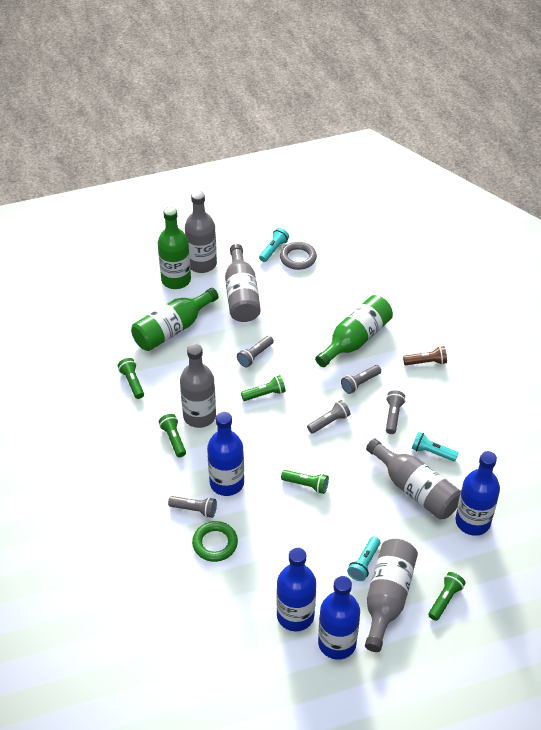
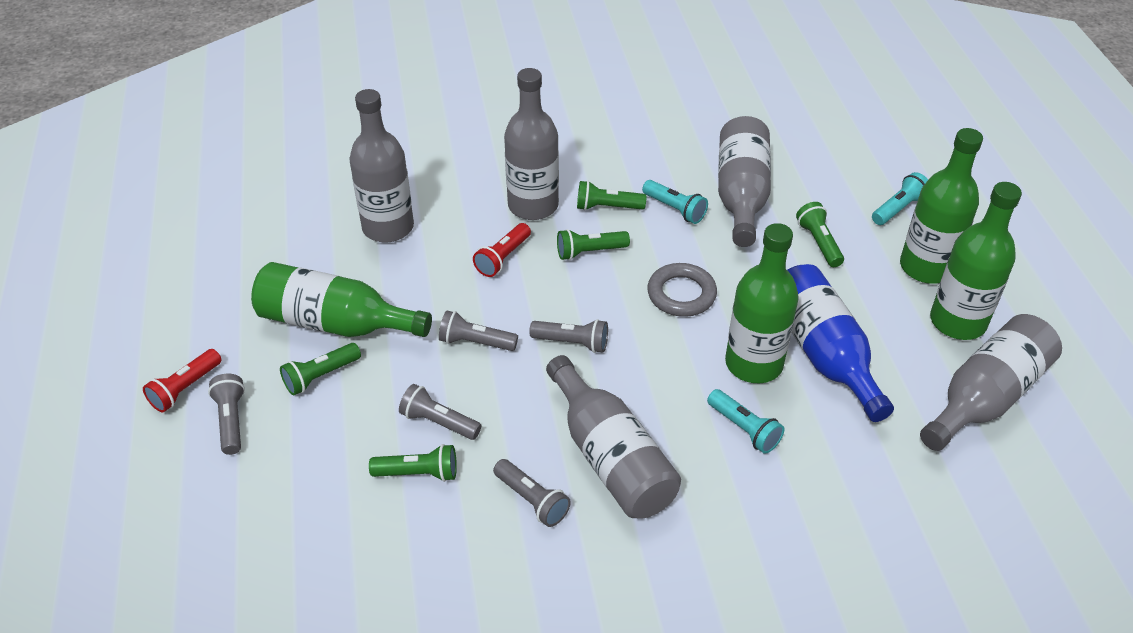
blue bottle: [207,412,244,496] [276,547,316,631] [318,576,360,660] [455,451,500,536] = 4 -> [787,264,894,422] = 1
brown flashlight: [403,346,447,365] = 1 -> none = 0
green bottle: [131,288,219,351] [158,207,191,289] [315,295,393,367] = 3 -> [251,262,432,337] [725,223,799,383] [900,128,983,284] [930,182,1022,340] = 4
green ring: [192,521,238,562] = 1 -> none = 0
red flashlight: none = 0 -> [143,349,222,412] [473,223,531,277] = 2

